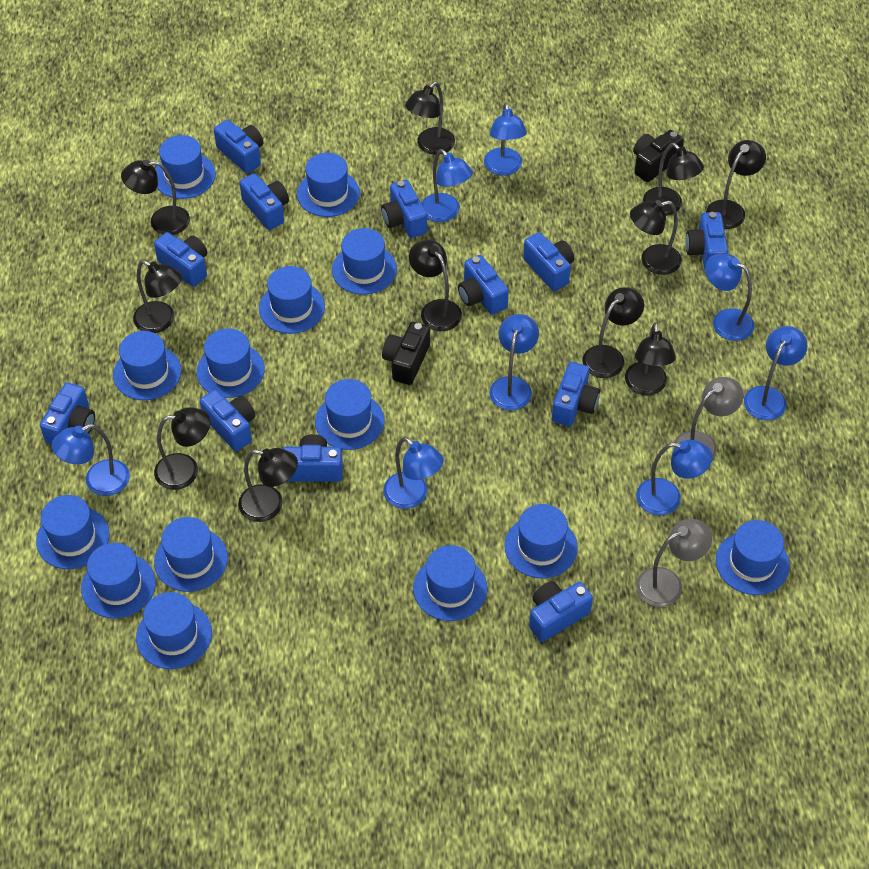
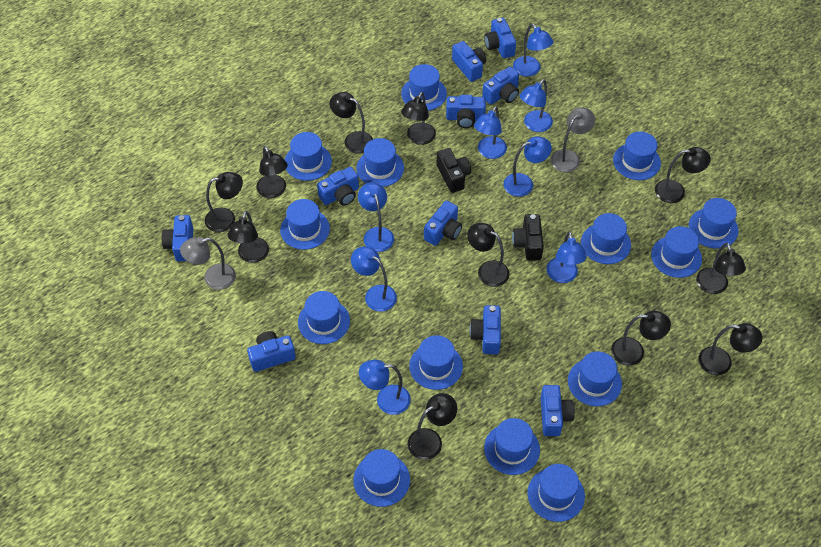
blue camera: [40,382,95,445] [154,232,207,287] [200,389,255,451] [214,120,263,173] [239,173,289,230] [283,434,343,482] [381,180,427,238] [458,255,509,315] [523,232,574,291] [529,581,593,642] [552,362,600,426] [685,212,728,269] = 12 -> [162,215,193,261] [247,331,296,372] [317,167,359,206] [424,201,462,246] [446,95,486,128] [452,41,486,82] [470,305,501,354] [482,67,519,105] [484,18,516,58] [541,385,575,436] = 10

